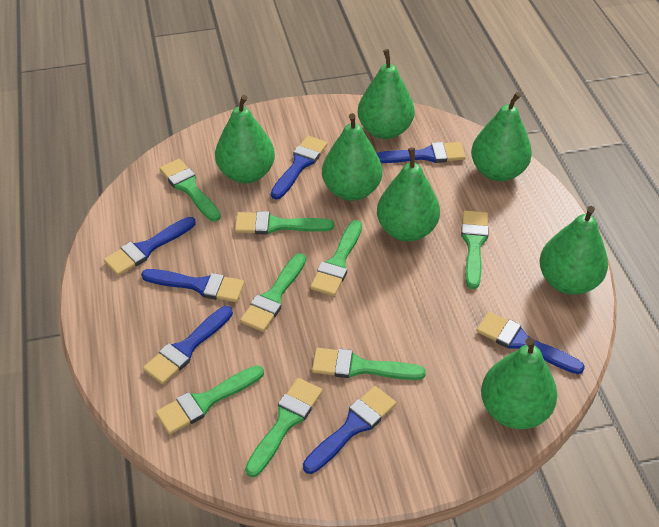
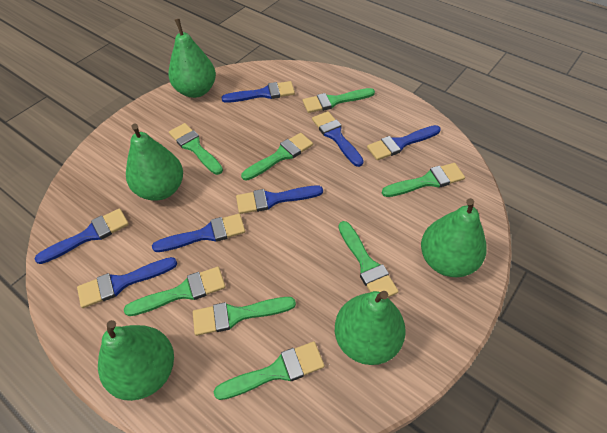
green pear: [215,95,275,183] [322,113,382,201] [358,49,415,139] [377,147,440,242] [471,92,532,181] [481,338,557,429] [540,206,608,295] = 7 -> [98,320,174,401] [126,124,183,201] [168,19,216,98] [335,291,406,365] [421,198,487,277] = 5

